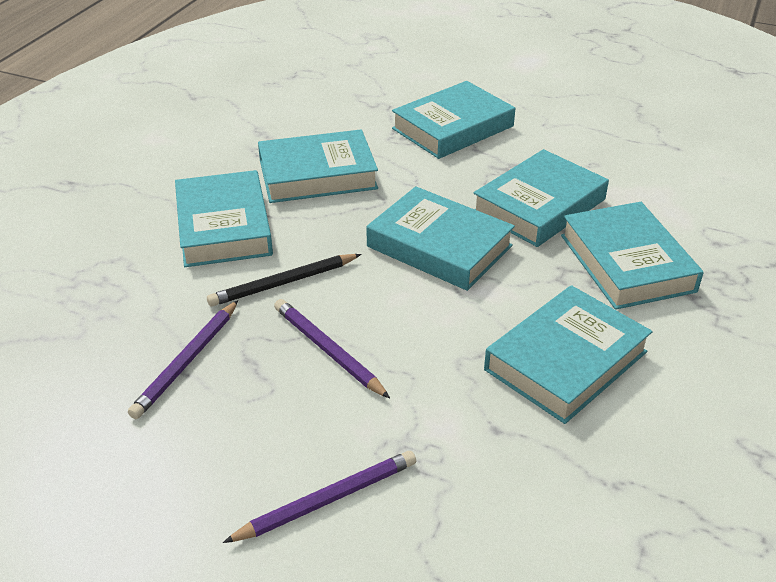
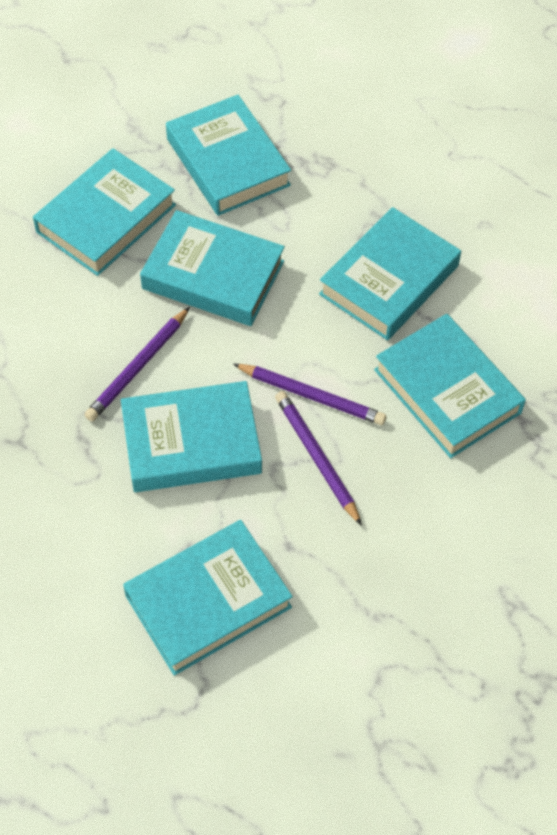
black pencil: [207,254,362,307] = 1 -> none = 0

